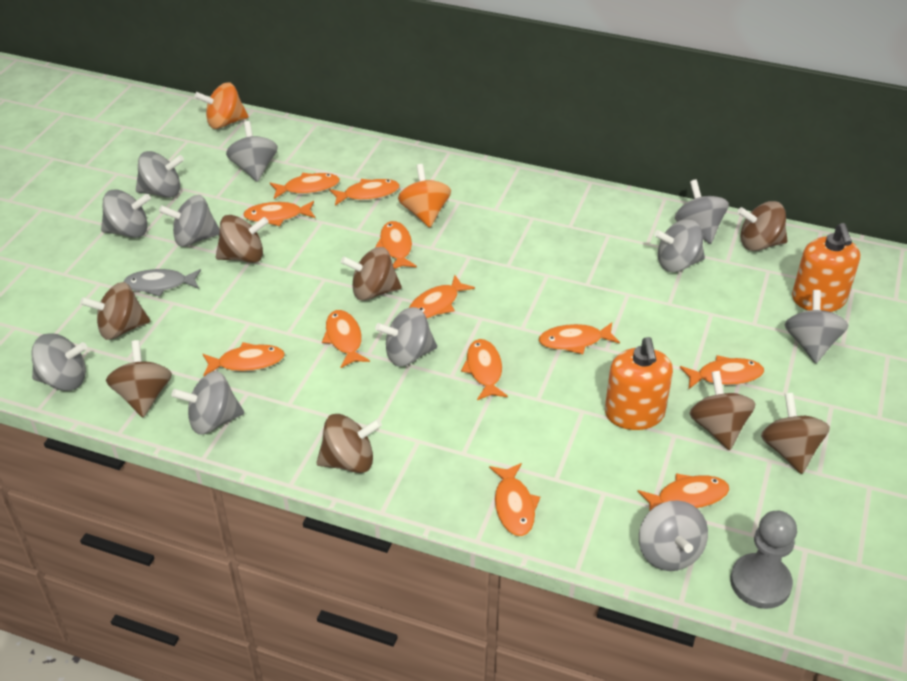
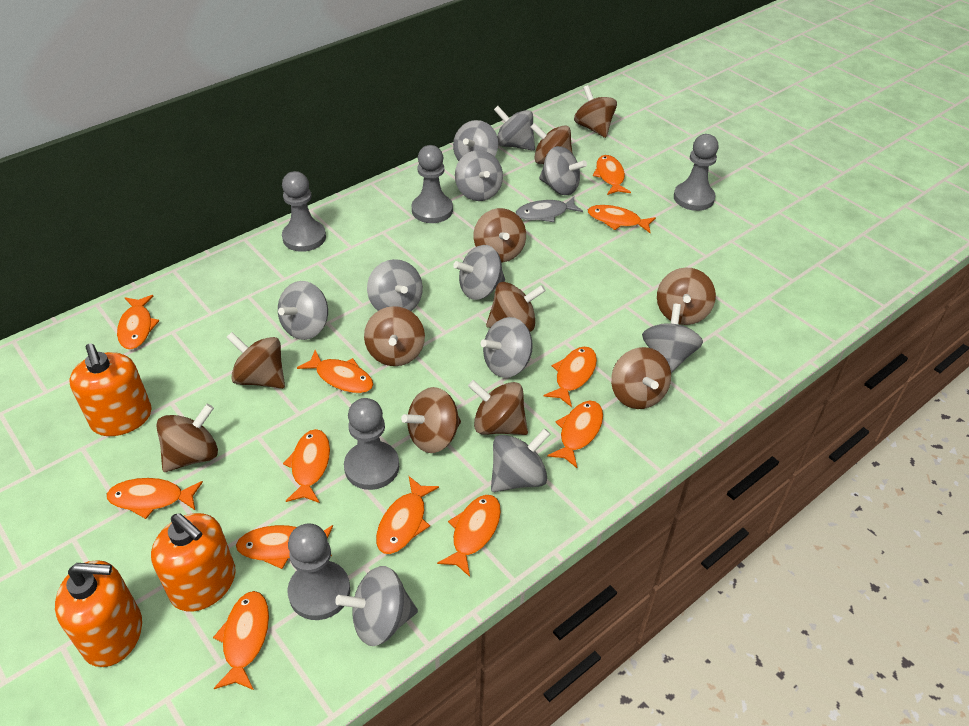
brown spinning top: [80,282,150,340] [106,340,172,417] [216,215,268,263] [317,414,382,473] [341,247,402,301] [689,371,756,450] [738,201,787,251] [761,393,830,474] = 8 -> [156,404,218,472] [226,332,285,389] [364,306,425,366] [401,387,461,453] [468,380,528,435] [474,208,526,262] [486,282,546,332] [530,123,573,164] [574,85,617,138] [611,347,671,409] [657,267,716,325] = 11
grey pawn: [730,511,797,609] = 1 -> [282,171,326,252] [287,524,350,620] [344,398,399,490] [412,145,453,223] [674,134,719,211] = 5
orange soap dispenser: [605,337,673,430] [792,223,860,312] = 2 -> [55,560,142,667] [69,344,152,436] [151,513,236,612] = 3
orange spinning top: [194,83,248,129] [398,164,451,228] = 2 -> none = 0

